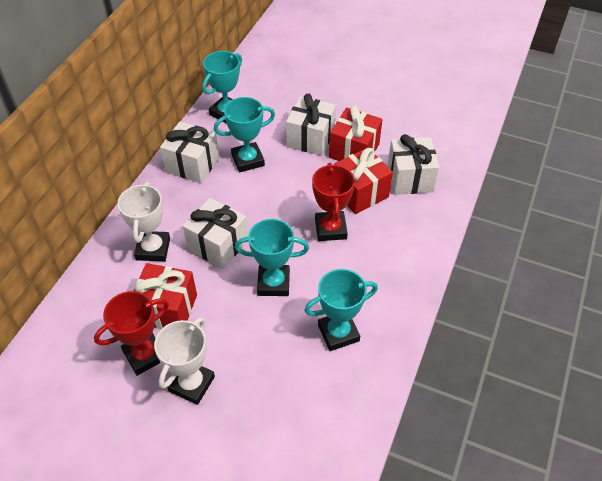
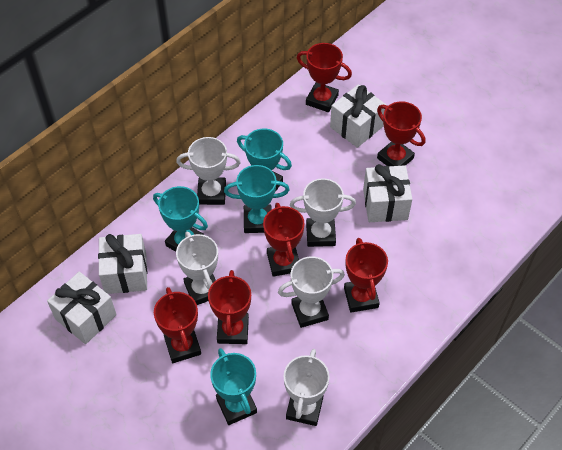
red gift: [134,263,197,329] [329,105,383,161] [333,148,393,214] = 3 -> none = 0
red trophy: [94,291,169,376] [312,163,355,241] = 2 -> [154,287,201,363] [208,270,251,344] [263,203,305,277] [297,43,352,112] [344,238,388,312] [377,101,425,166] = 6
white trophy: [117,182,170,261] [154,317,215,405] = 2 -> [176,137,241,205] [176,232,218,305] [278,256,345,328] [284,349,330,426] [290,178,356,247] = 5

